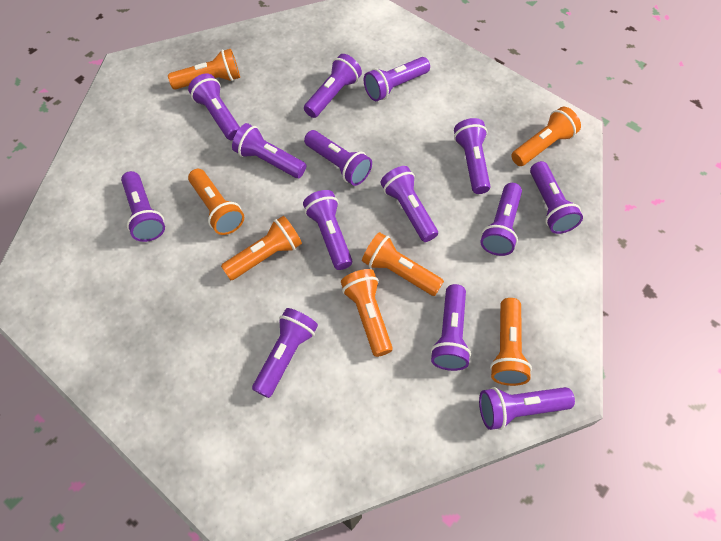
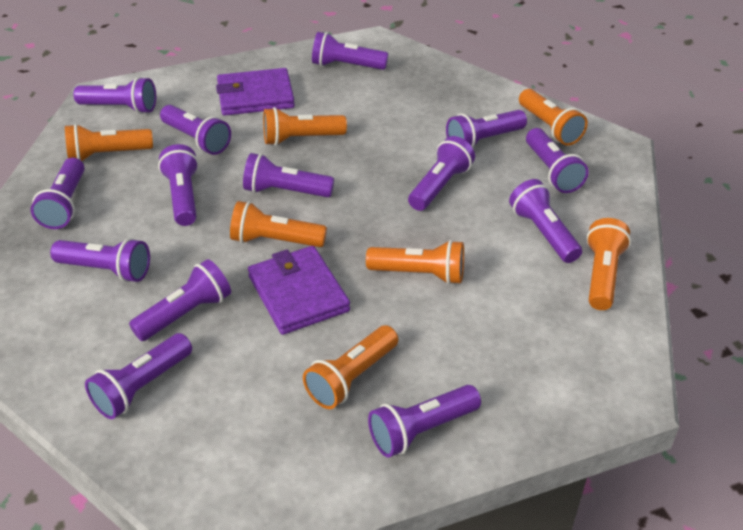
purple wallet: none = 0 -> [216,68,295,115] [248,246,350,335] = 2

